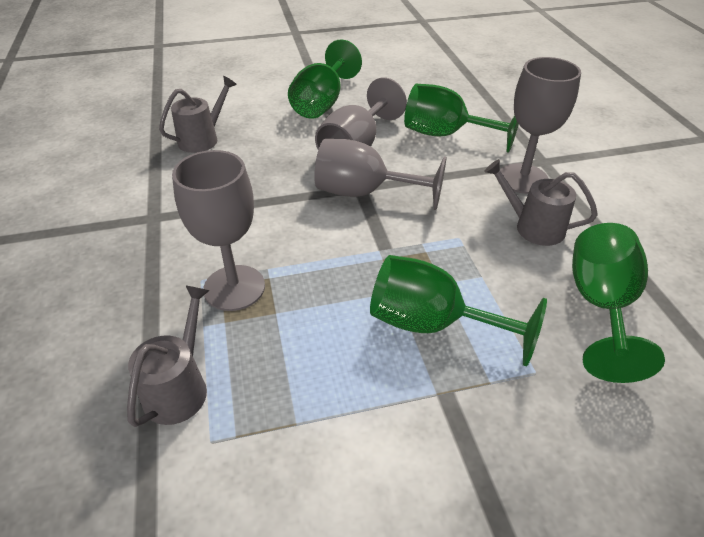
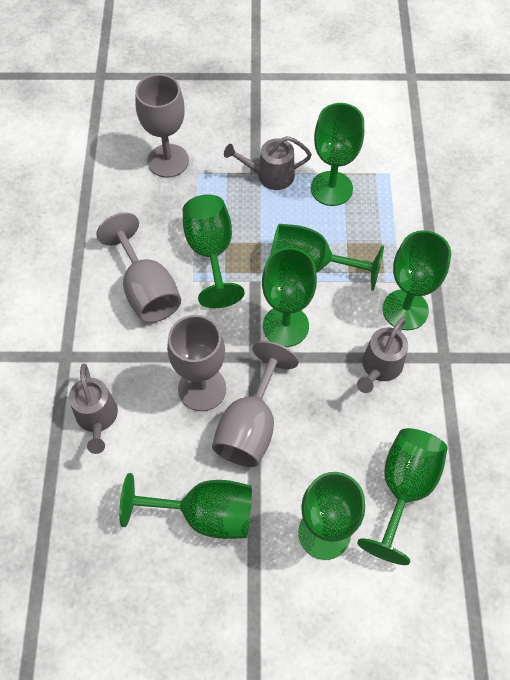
green goblet: [288,39,362,119] [370,255,547,367] [404,84,519,153] [572,223,665,383] = 4 -> [119,473,252,539] [183,195,245,308] [262,248,317,347] [270,224,384,291] [298,472,365,560] [311,103,364,206] [357,428,447,565] [383,230,451,330] = 8

